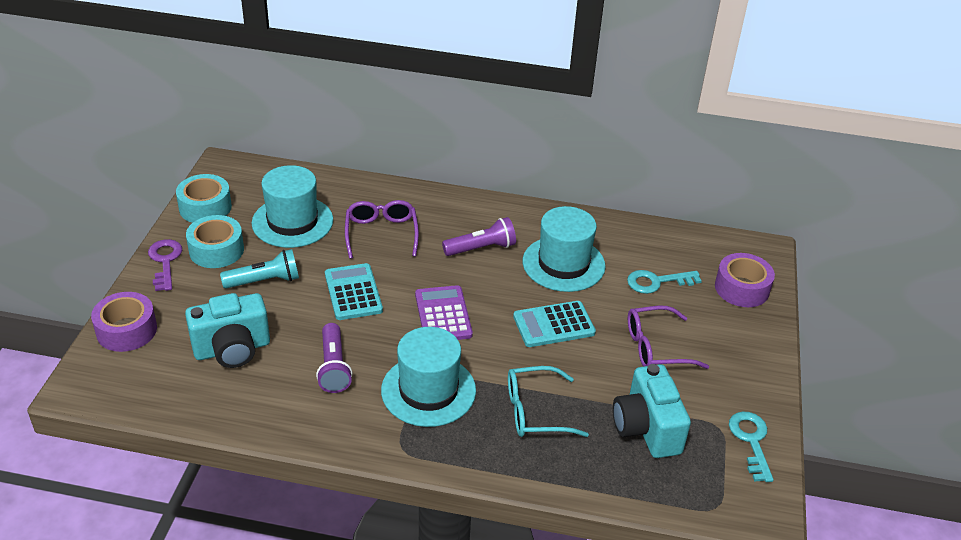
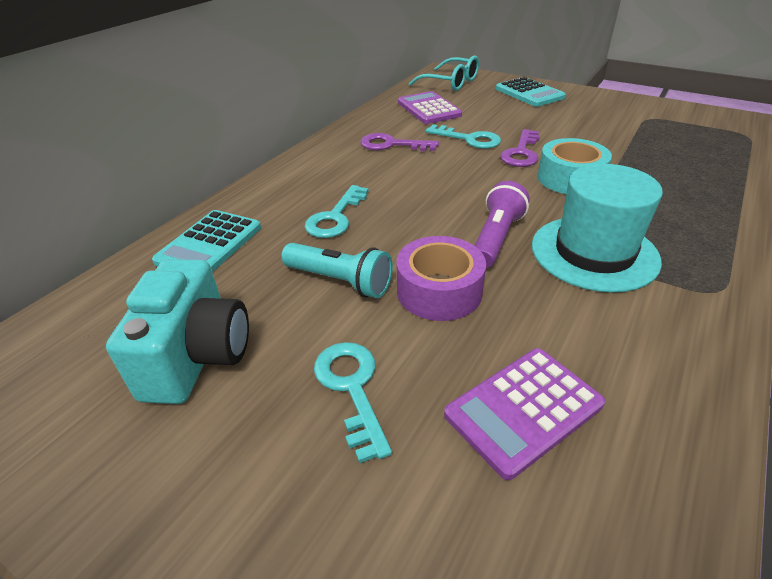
purple calculator: [415,285,473,340] = 1 -> [398,91,462,124] [444,348,605,480] = 2
purple flashlight: [316,323,353,393] [442,217,516,256] = 2 -> [475,181,530,268] = 1
purple glasses: [345,200,419,259] [628,306,709,369] = 2 -> none = 0
purple key: [148,239,182,291] = 1 -> [361,133,439,151] [500,129,540,167] = 2
purple tape: [91,292,157,352] [715,253,775,307] = 2 -> [397,236,486,321] = 1
turquoise camera: [185,293,270,368] [613,364,691,458] = 2 -> [106,259,249,404] = 1
turquoise hat: [252,165,333,248] [381,327,476,427] [523,206,606,292] = 3 -> [532,164,663,293] = 1
turquoise key: [627,270,702,294] [729,412,774,482] = 2 -> [305,185,369,238] [314,342,392,463] [425,124,501,149] = 3
turquoise tape: [176,174,232,223] [186,215,244,268] = 2 -> [537,138,612,194] = 1

